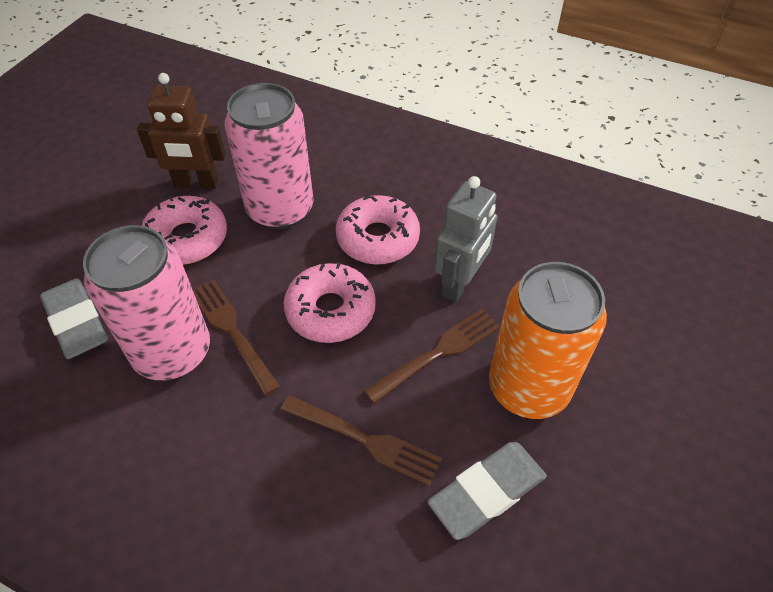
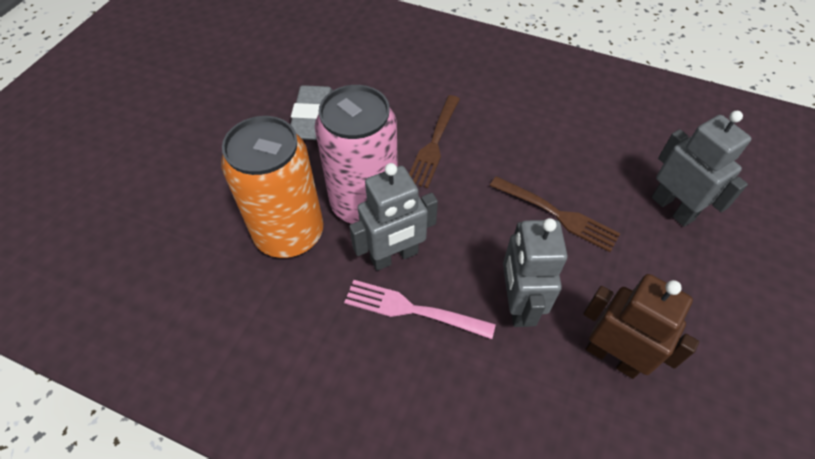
brown fork: [193,279,280,396] [280,395,442,486] [364,309,500,403] = 3 -> [409,95,460,188] [490,176,621,252] = 2
grey eraser: [40,278,108,359] [427,442,547,540] = 2 -> [290,85,333,140] = 1
grey robot: [434,176,497,302] = 1 -> [349,163,438,271] [503,218,568,327] [652,111,751,227] = 3
pink can: [83,225,210,380] [225,83,314,229] = 2 -> [315,85,398,224] = 1
pink donut: [141,196,227,265] [284,262,376,343] [336,195,420,265] = 3 -> none = 0
pink fork: none = 0 -> [344,280,496,339] = 1

